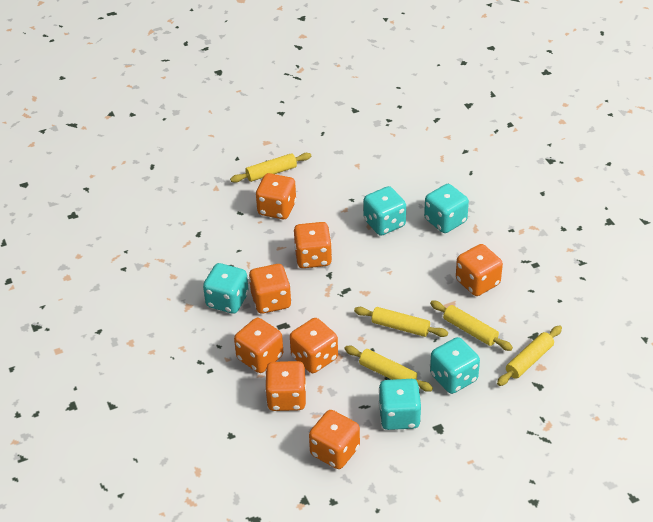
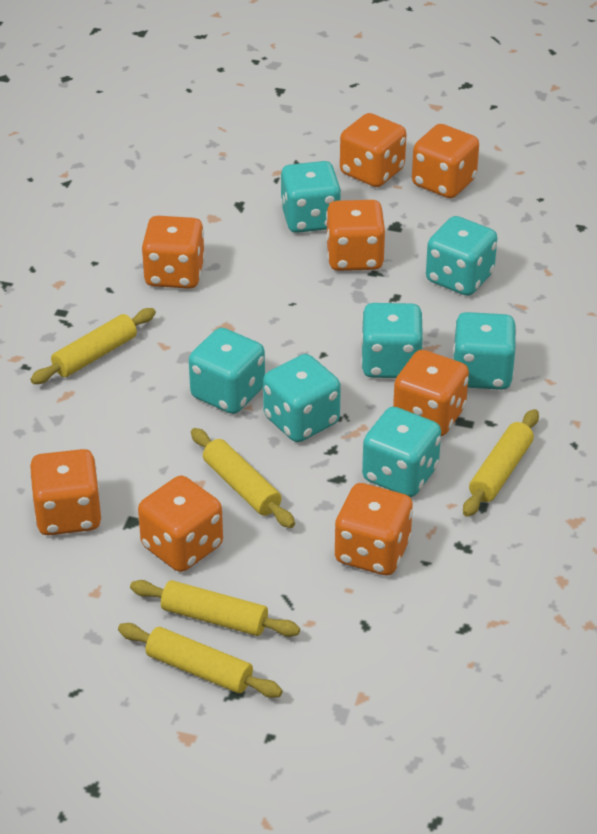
turquoise dice: [203,263,249,314] [363,186,406,236] [379,379,421,430] [424,184,469,233] [430,337,480,394] = 5 -> [189,328,265,414] [263,354,341,442] [280,161,341,233] [361,303,424,378] [362,407,441,497] [426,216,497,296] [453,312,516,390] = 7

